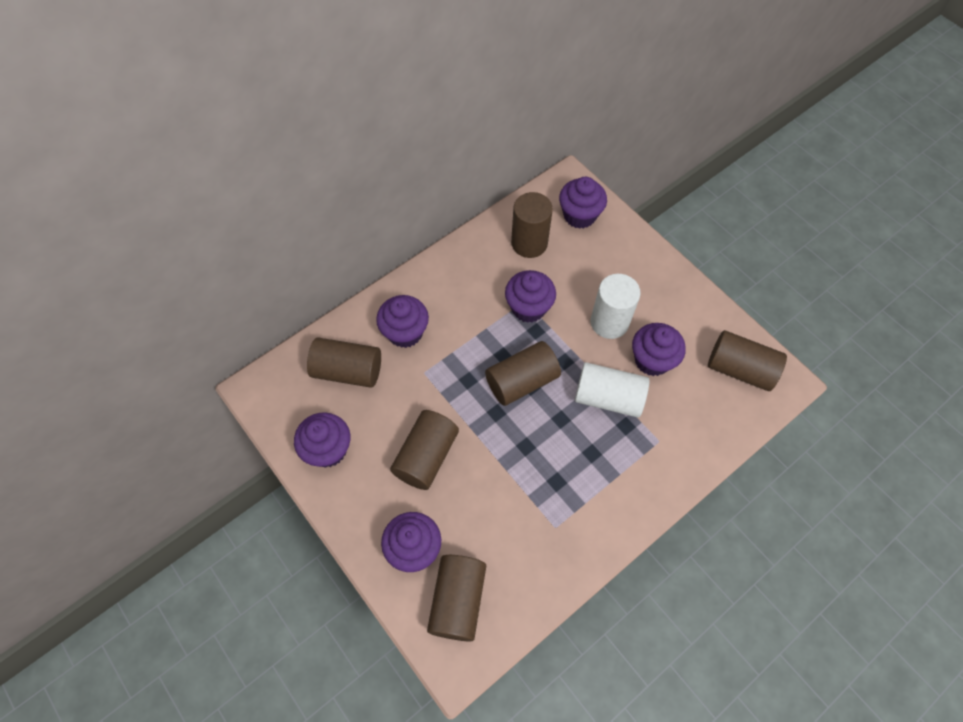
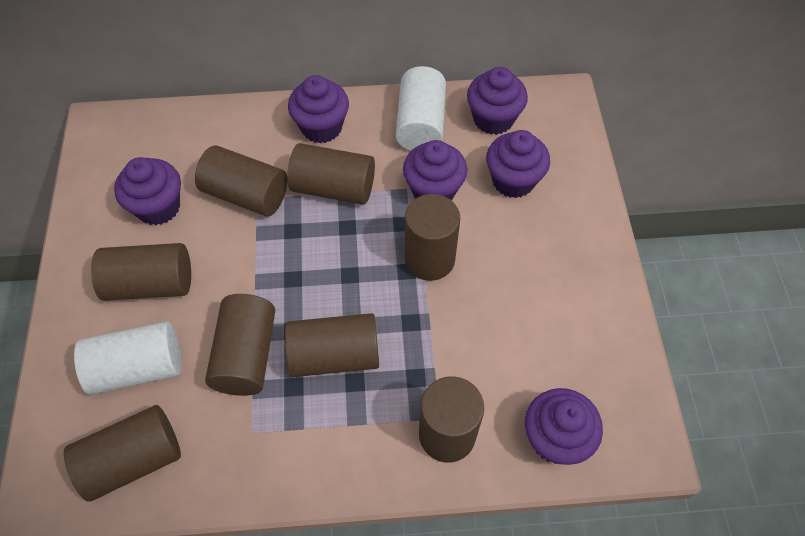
brown cylinder: [307,338,381,388] [390,410,459,490] [427,555,486,642] [485,341,561,406] [511,192,553,258] [708,330,787,391] = 6 -> [64,405,181,502] [91,243,191,301] [195,146,288,217] [205,294,275,396] [285,313,379,377] [287,143,375,205] [405,194,460,281] [419,376,484,463] = 8

